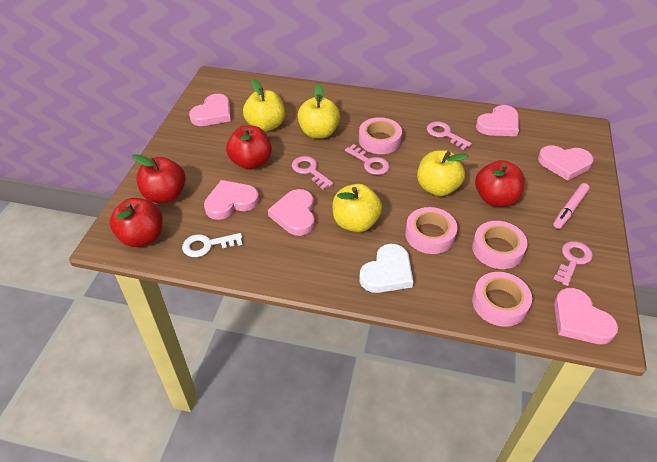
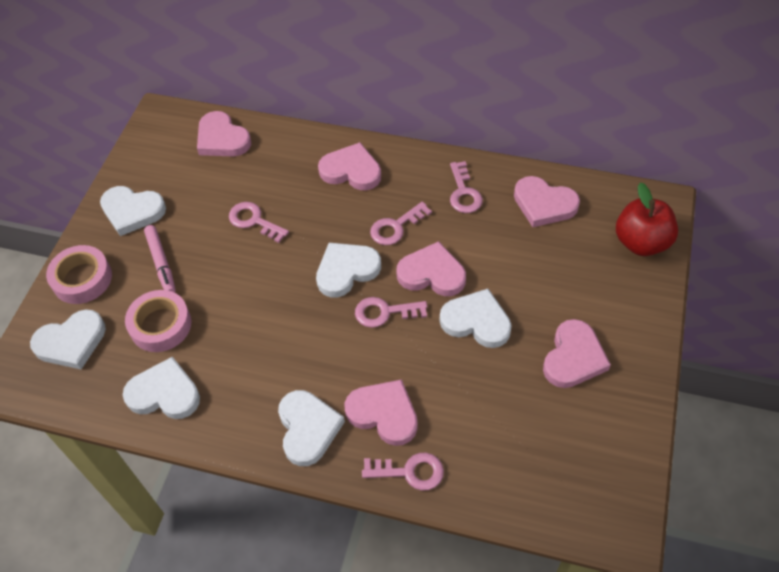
pink key: [292,156,334,190] [345,144,390,175] [427,121,472,150] [554,241,593,286] = 4 -> [229,202,289,243] [355,297,427,328] [362,453,444,491] [370,202,432,245] [450,161,483,213] = 5
pink tape: [359,117,402,154] [405,207,457,254] [472,221,528,269] [472,272,532,327] = 4 -> [46,245,112,304] [125,290,191,352] = 2
red apple: [110,198,163,247] [132,154,186,203] [226,126,272,170] [475,160,525,207] = 4 -> [616,182,678,256] = 1
white heart: [359,244,414,293] = 1 -> [30,309,106,369] [100,186,166,236] [123,357,200,419] [278,390,345,466] [316,243,381,297] [440,289,512,348] = 6
white key: [182,233,242,257] = 1 -> none = 0
yellow apple: [243,79,285,132] [297,84,340,139] [333,184,382,232] [417,150,469,196] = 4 -> none = 0

